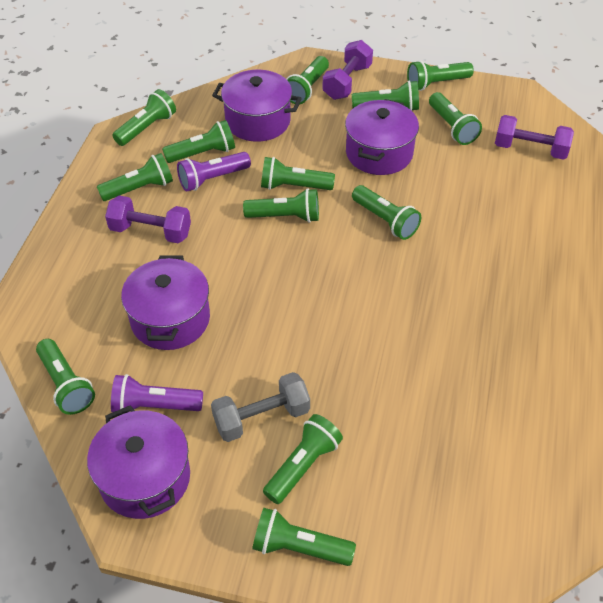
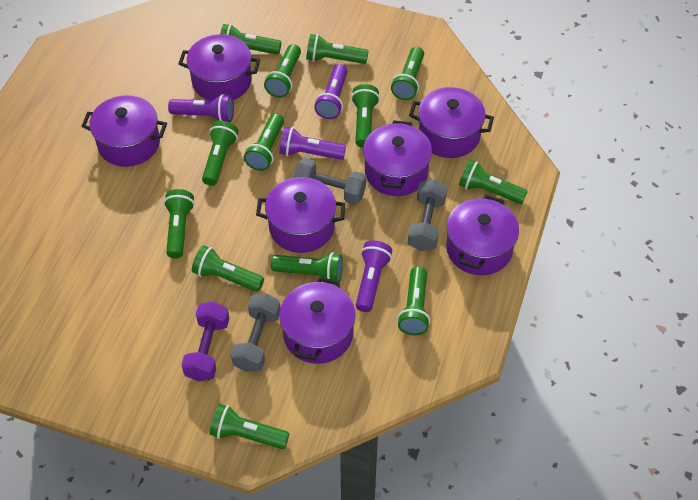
grey dumbbell: [211,372,310,442] = 1 -> [231,293,280,372] [293,158,366,205] [408,179,447,251] = 3
purple dumbbell: [105,195,191,243] [322,40,373,100] [495,115,574,160] = 3 -> [181,301,229,381] = 1
purple flashlight: [111,374,203,414] [177,152,251,192] = 2 -> [168,94,234,122] [279,127,346,160] [314,64,348,119] [356,241,392,312] = 4
purple pot: [87,405,190,519] [121,255,210,350] [212,70,302,142] [345,99,419,175] = 4 -> [82,95,167,167] [178,34,260,100] [256,177,345,253] [279,277,356,364] [363,120,432,196] [409,87,494,158] [446,195,519,275] = 7

